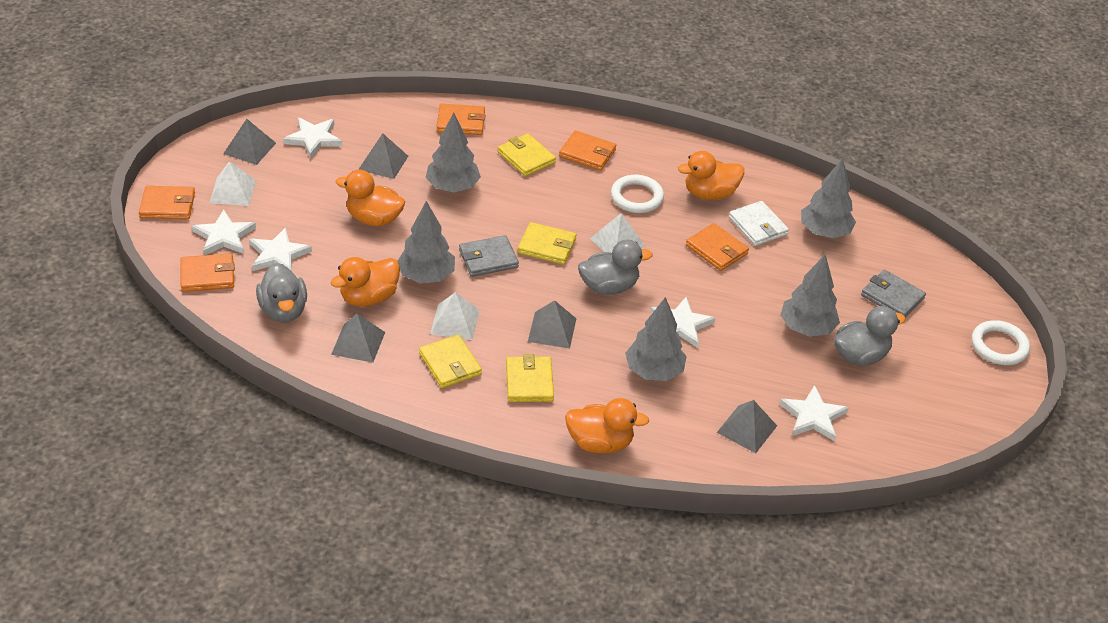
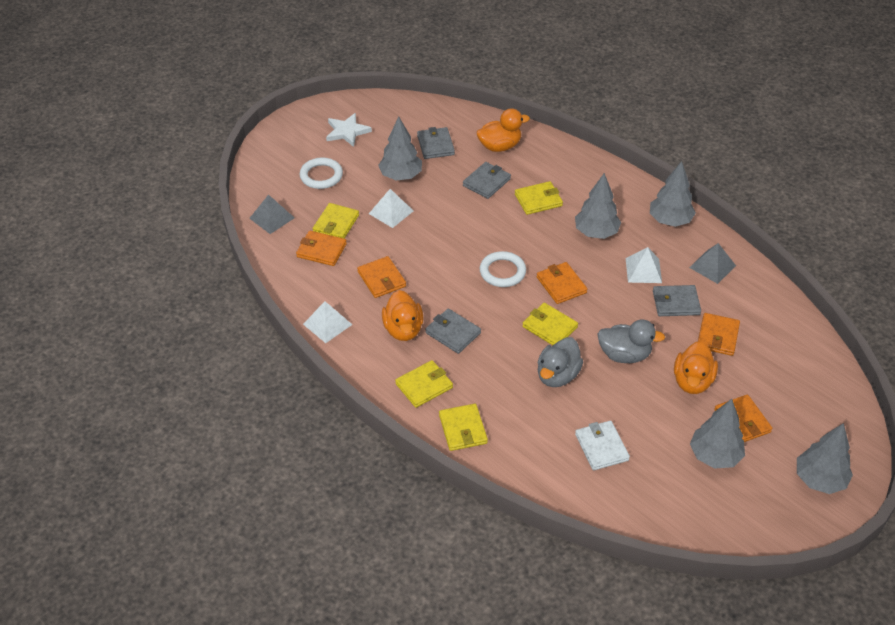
grey duck: [256,263,307,322] [578,240,653,295] [834,306,906,366] = 3 -> [538,337,583,387] [598,320,665,363] = 2
grey pyramid: [223,119,276,165] [331,314,385,363] [358,133,408,179] [528,300,576,349] [717,400,777,453] = 5 -> [249,194,295,234] [689,243,736,284] = 2
grey wallet: [459,235,519,277] [861,269,926,318] = 2 -> [417,127,455,159] [425,308,481,354] [463,162,511,199] [653,285,701,316] = 4
orange duck: [331,257,400,307] [336,170,405,226] [565,398,649,454] [678,151,744,200] = 4 -> [382,290,424,341] [476,108,530,152] [674,341,718,394] = 3
white star: [192,210,256,255] [249,227,312,271] [283,118,342,159] [651,297,715,348] [779,385,849,441] = 5 -> [326,113,372,147] = 1
yellow wallet: [419,334,482,388] [498,133,556,177] [506,354,554,402] [517,222,576,265] = 4 -> [313,203,359,239] [395,360,453,408] [439,404,488,451] [515,181,563,215] [522,303,578,345] = 5

